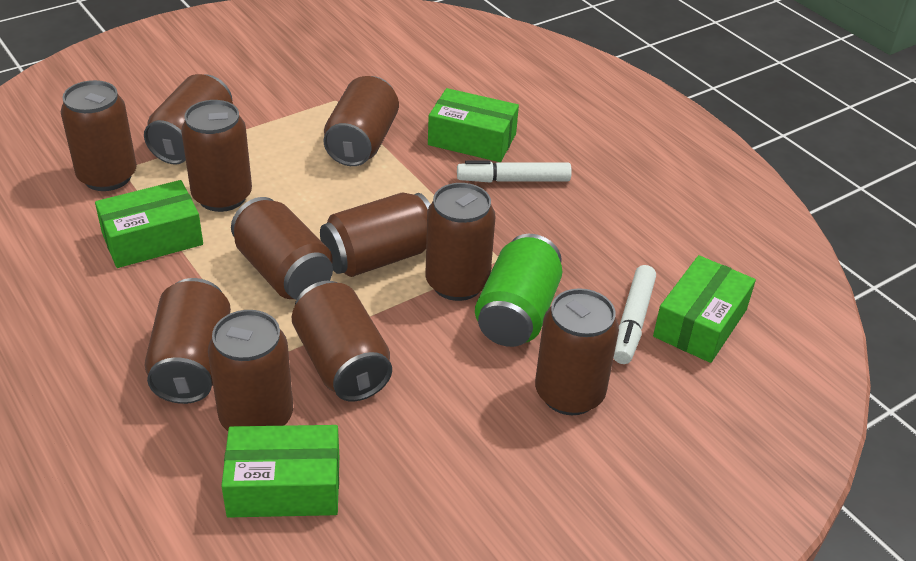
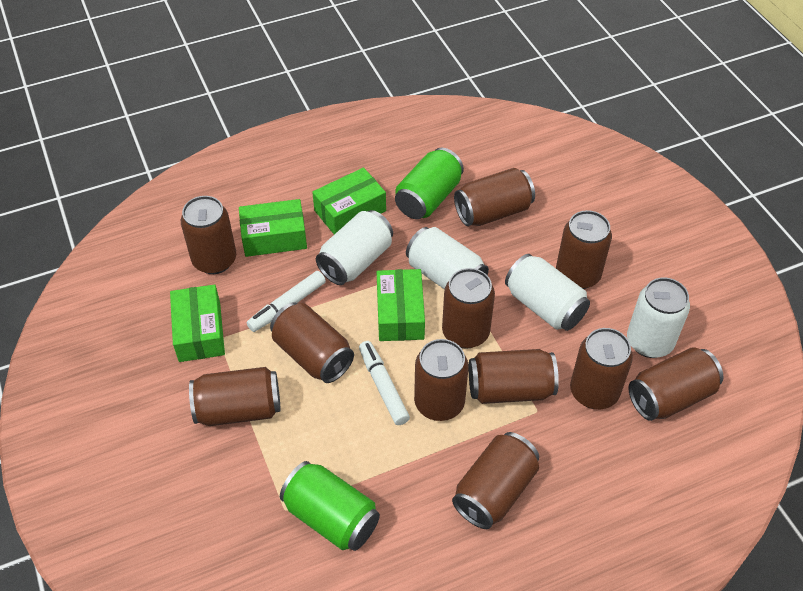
green can: [475,234,562,347] = 1 -> [280,461,380,551] [395,148,464,219] = 2
white can: none = 0 -> [316,210,393,285] [406,227,489,290] [505,254,590,331] [627,277,690,358] = 4

